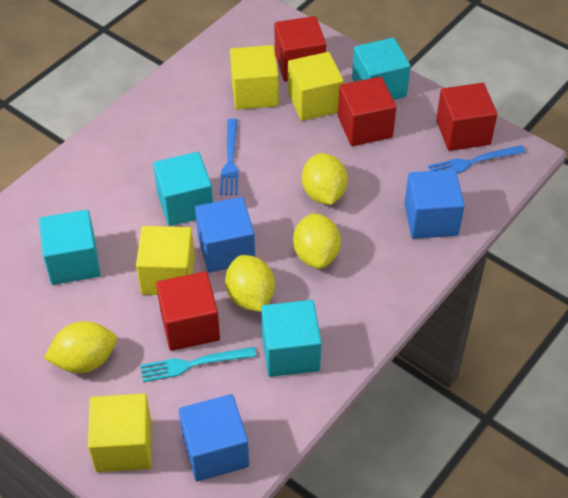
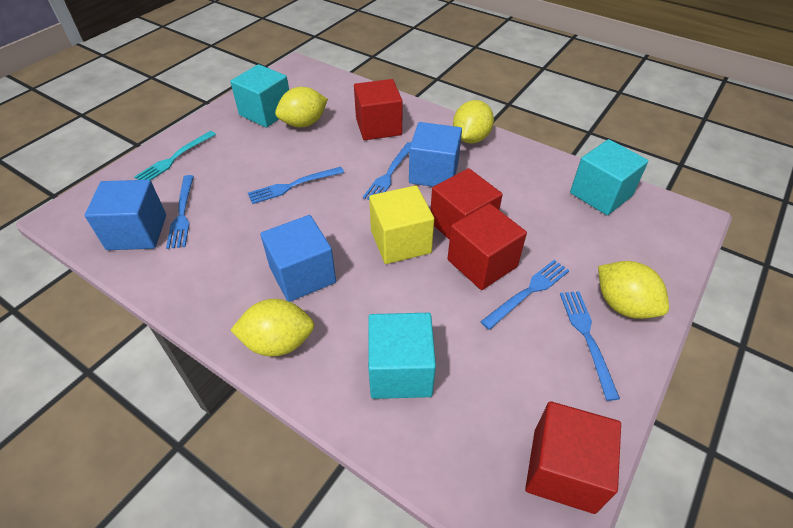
blue fork: [220,118,239,195] [428,145,526,173] = 2 -> [166,175,194,249] [248,167,344,204] [363,142,411,200] [481,260,570,330] [560,291,620,401] = 5
turquoise cube: [39,210,101,285] [153,152,213,226] [261,300,322,377] [352,37,411,100] = 4 -> [230,64,289,128] [368,313,436,399] [570,139,648,215] = 3
yellow cube: [88,394,152,472] [136,226,195,295] [230,45,279,110] [288,52,344,121] = 4 -> [369,185,434,264] = 1

